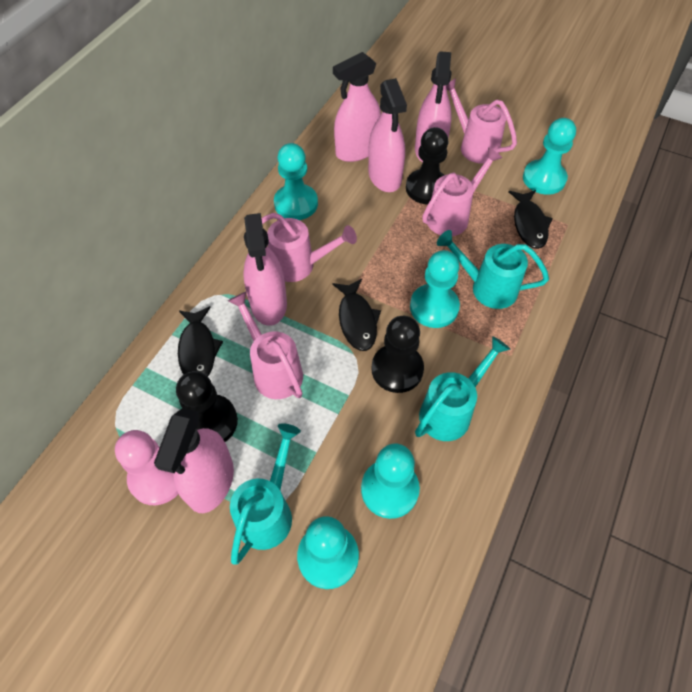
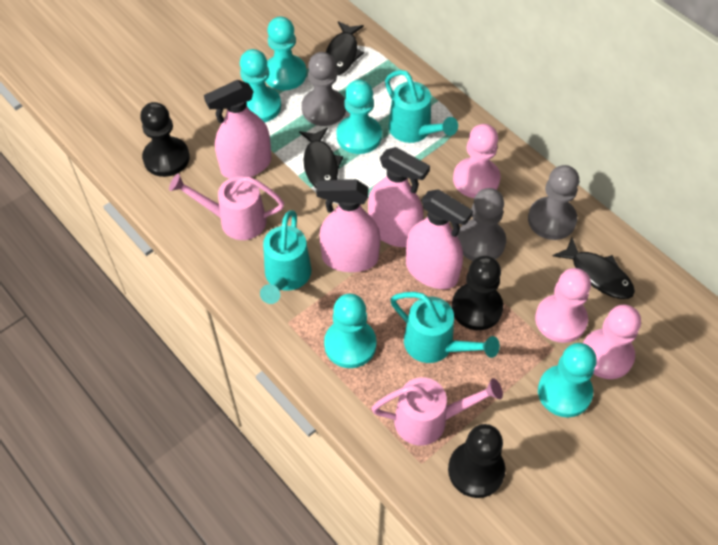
grey pawn: none = 0 -> [302,52,346,126] [457,188,506,261] [528,165,579,240] = 3
pink pawn: [115,430,178,505] = 1 -> [453,124,500,198] [535,268,591,343] [583,305,641,379] = 3
pink spray bottle: [154,408,234,513] [244,213,287,326] [333,52,381,162] [368,78,407,192] [415,51,452,163] = 5 -> [204,80,271,179] [316,179,381,272] [368,147,430,247] [406,189,473,289] = 4
pink watering can: [228,292,303,399] [261,213,357,282] [422,147,503,236] [446,78,517,164] = 4 -> [169,174,284,240] [371,377,503,446] = 2

